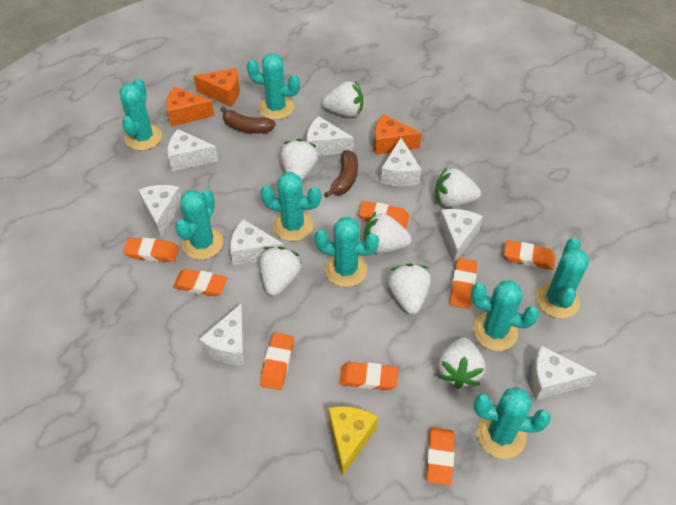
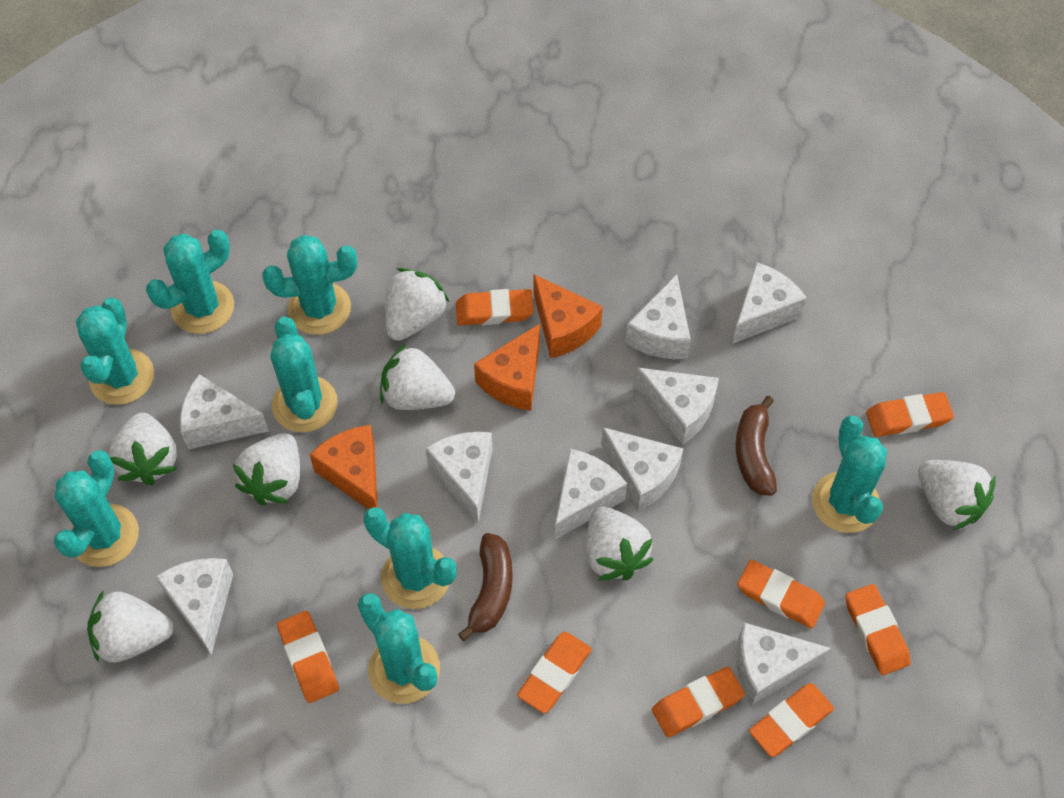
white cheese: [138,185,181,237] [167,129,218,171] [199,303,245,365] [230,219,283,266] [307,116,354,156] [381,138,421,187] [439,209,483,263] [531,345,597,400] = 8 -> [155,558,233,655] [180,374,269,450] [425,432,493,523] [555,449,627,540] [601,427,683,511] [625,274,691,359] [636,368,719,445] [732,262,807,344] [736,623,831,705] = 9
yellow cheese: [328,406,378,477] = 1 -> none = 0

